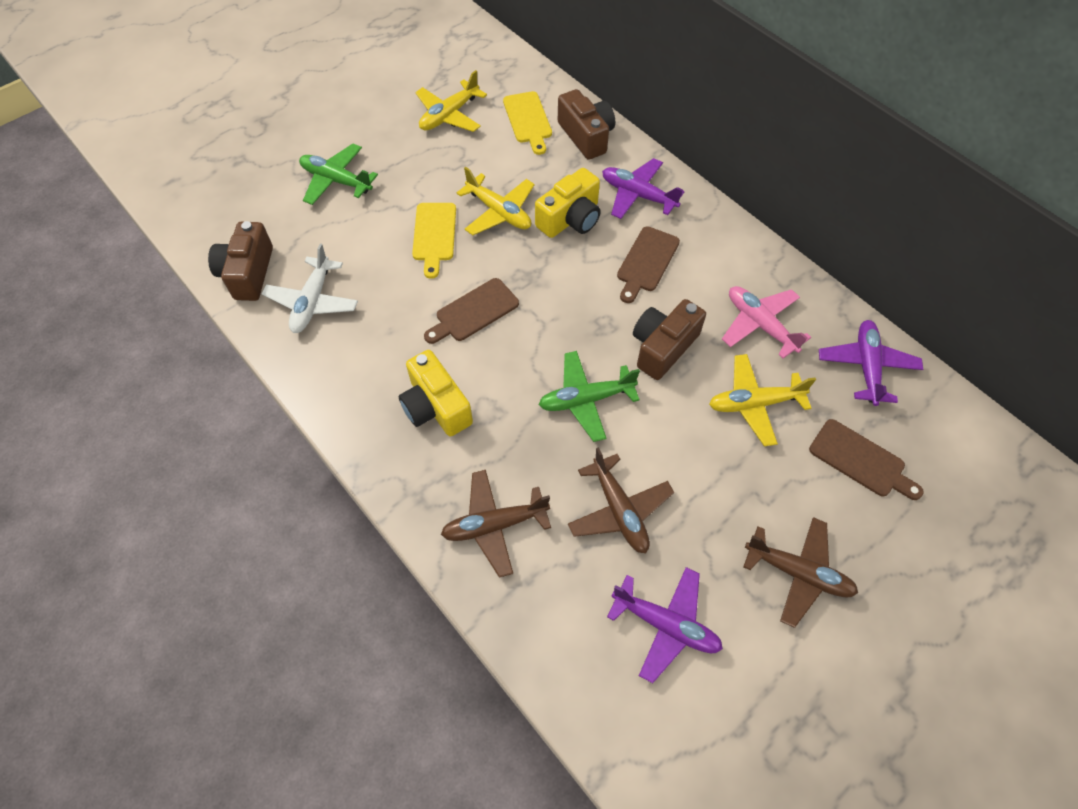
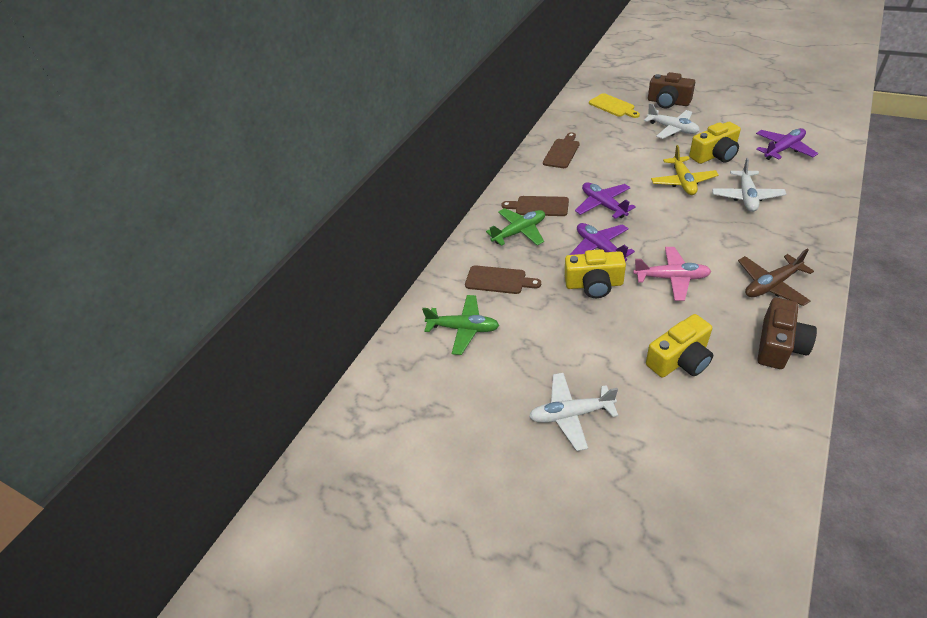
brown camera: [208,221,273,301] [558,89,615,160] [633,299,706,380] = 3 -> [648,72,695,109] [757,298,817,369] = 2
brown plane: [441,470,551,578] [568,447,674,553] [743,517,858,628] = 3 -> [738,249,814,306] = 1
white plane: [262,243,358,333] = 1 -> [529,373,618,451] [644,103,700,139] [712,158,786,212] = 3
yellow camera: [399,350,473,436] [535,168,601,238] = 2 -> [565,249,626,298] [646,314,713,378] [689,122,741,164] = 3
yellow cutting board: [412,203,456,279] [503,91,552,155] = 2 -> [589,93,640,118] = 1
yellow plane: [415,70,487,132] [456,167,535,235] [709,354,816,446] = 3 -> [651,145,719,195] = 1

